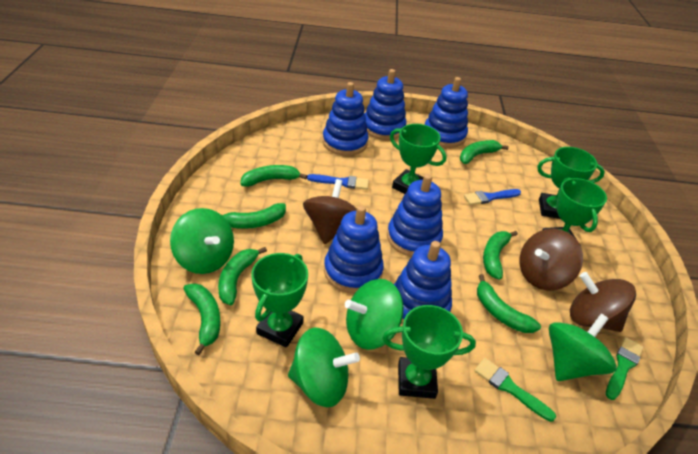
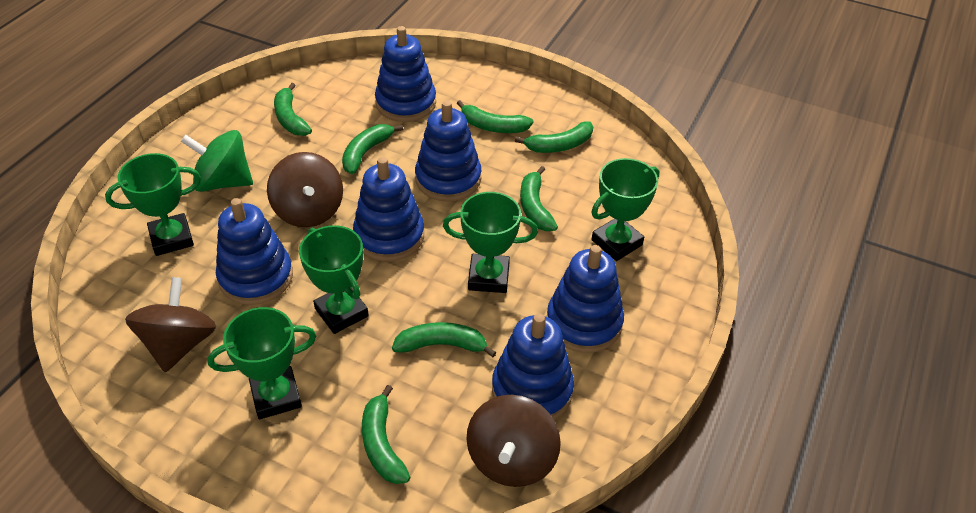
blue brush: [307,174,369,190] [464,189,521,205] = 2 -> none = 0
green brush: [474,358,556,422] [606,337,644,400] = 2 -> none = 0
green spinning top: [170,208,234,274] [288,327,360,407] [345,279,404,350] [549,314,617,381] = 4 -> [181,130,253,192] = 1

